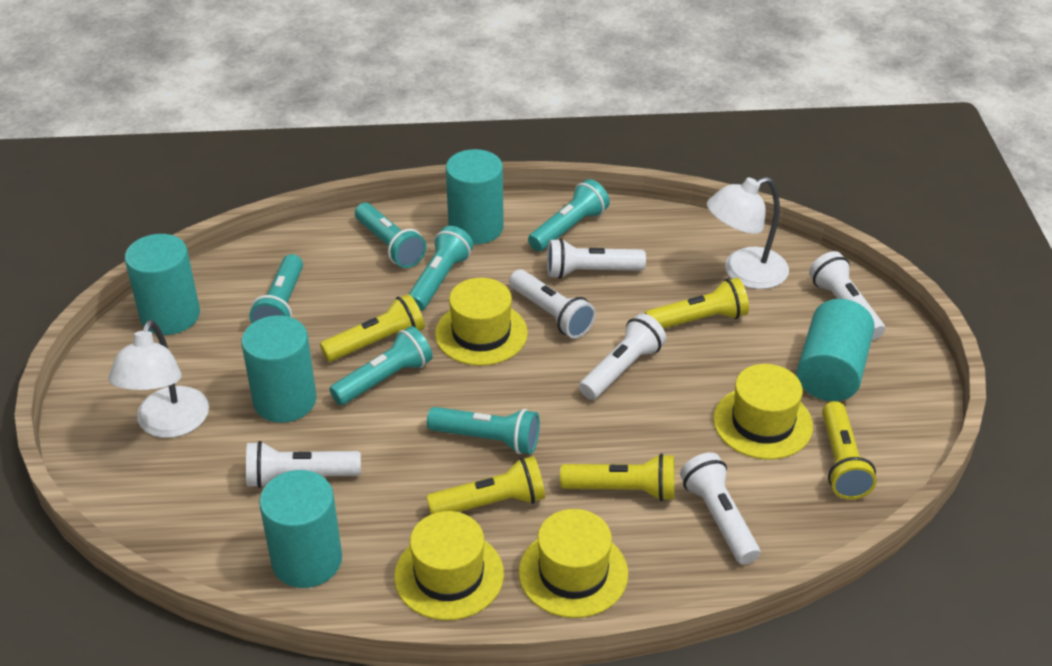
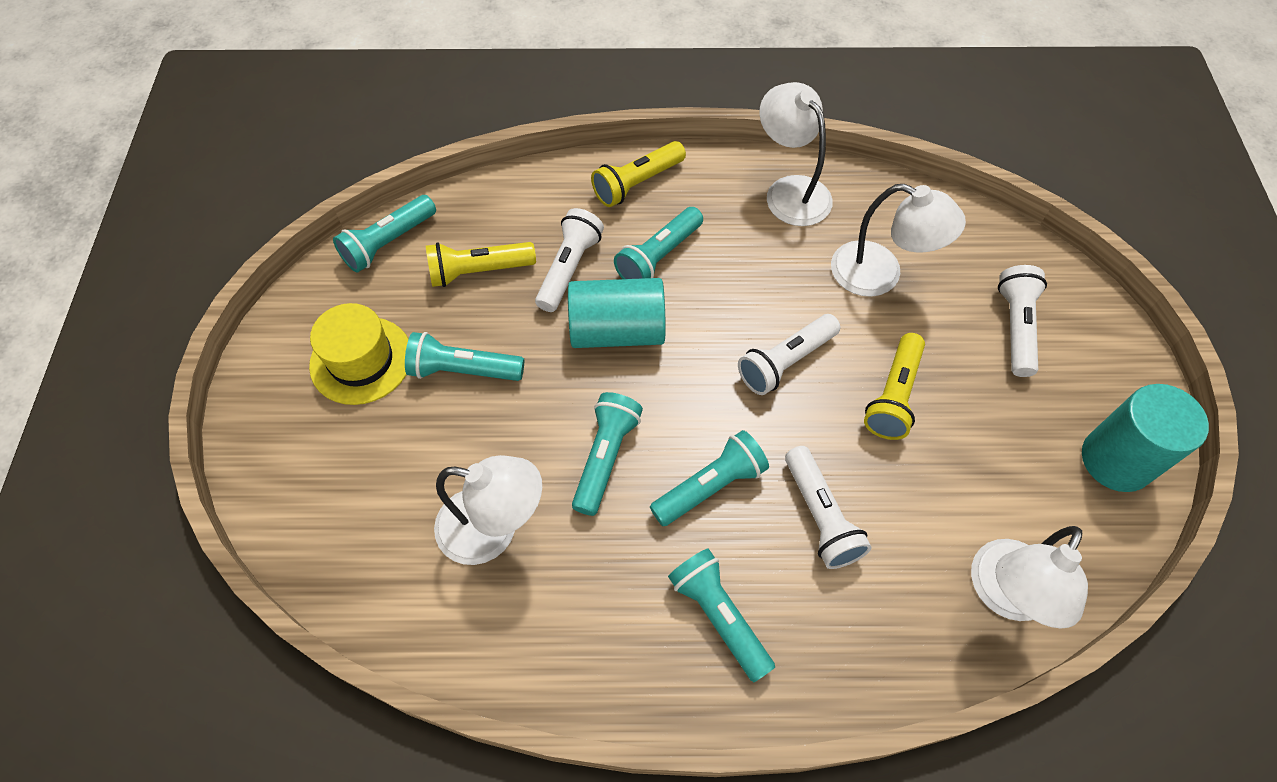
turquoise cylinder: [125,234,200,335] [241,315,316,423] [259,470,342,588] [446,149,504,244] [797,299,875,401] = 5 -> [568,278,666,348] [1082,384,1209,492] = 2
white flashlight: [246,441,361,488] [509,269,596,338] [547,238,646,279] [579,314,666,400] [680,452,760,565] [809,251,885,340] = 6 -> [535,208,604,312] [738,314,840,395] [785,446,872,569] [998,265,1047,377] = 4
white lamp: [108,320,209,438] [707,177,789,289] = 2 -> [434,455,542,565] [759,82,832,226] [831,184,966,297] [971,526,1088,629] = 4
yellow flashlight: [320,294,425,362] [426,456,545,514] [560,453,675,501] [645,278,749,329] [822,401,877,499] = 5 -> [426,242,536,287] [591,141,686,207] [864,333,925,440] = 3
yellow hat: [394,511,504,620] [435,278,528,366] [519,509,628,618] [713,364,813,460] = 4 -> [309,303,408,405] = 1

